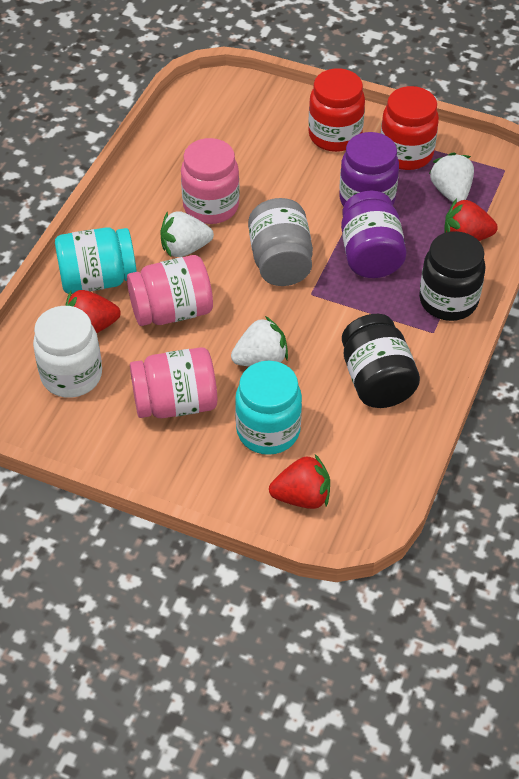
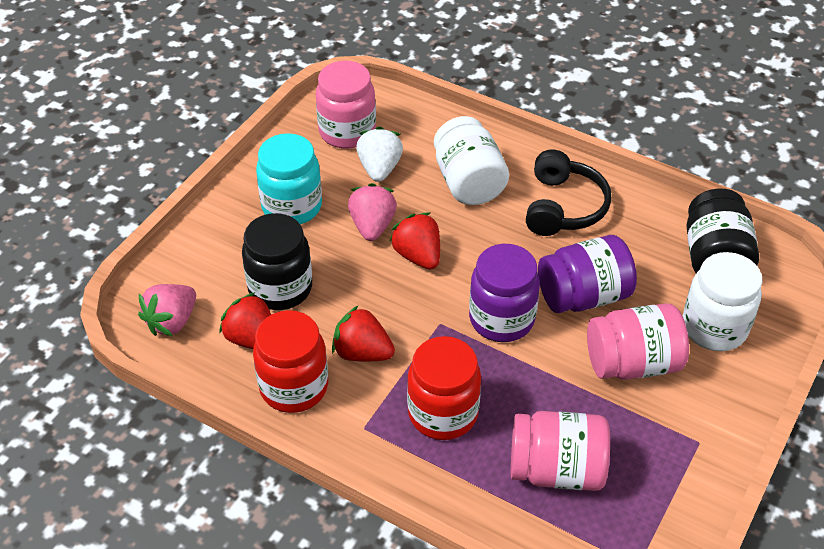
black headphones: none = 0 -> [526,150,611,236] = 1
grey jar: [248,198,313,286] = 1 -> none = 0
pink strawberry: none = 0 -> [138,284,196,336] [348,183,397,241] = 2
turquoise jar: [55,227,137,294] [235,361,302,455] = 2 -> [256,133,322,224] = 1
white jar: [33,306,102,398] = 1 -> [434,116,509,205] [683,252,762,351] = 2
white strawberry: [160,211,214,257] [231,316,288,366] [429,152,474,202] = 3 -> [356,126,403,182] = 1

